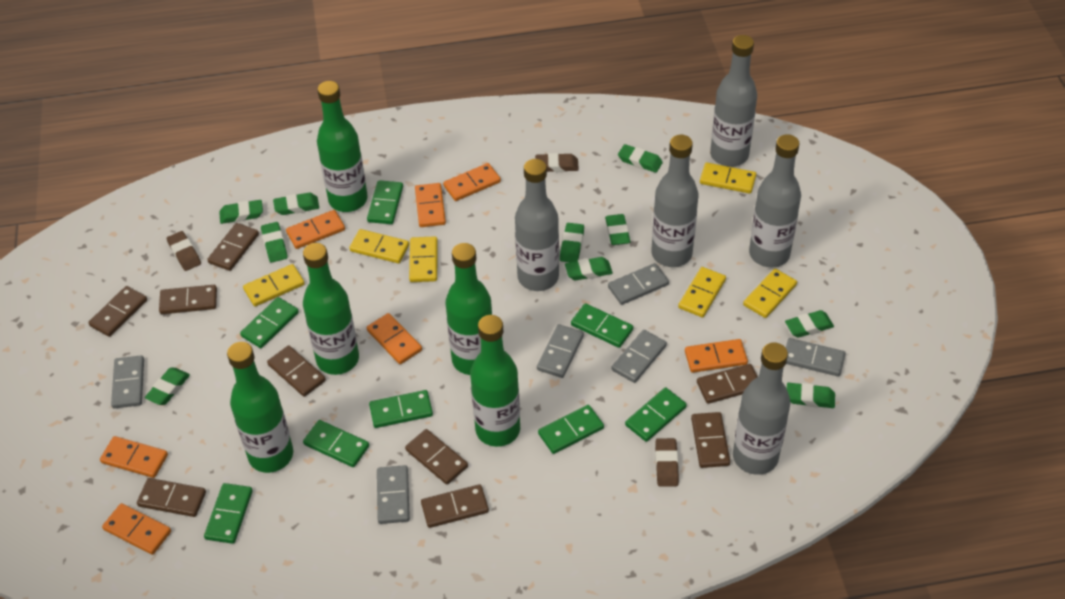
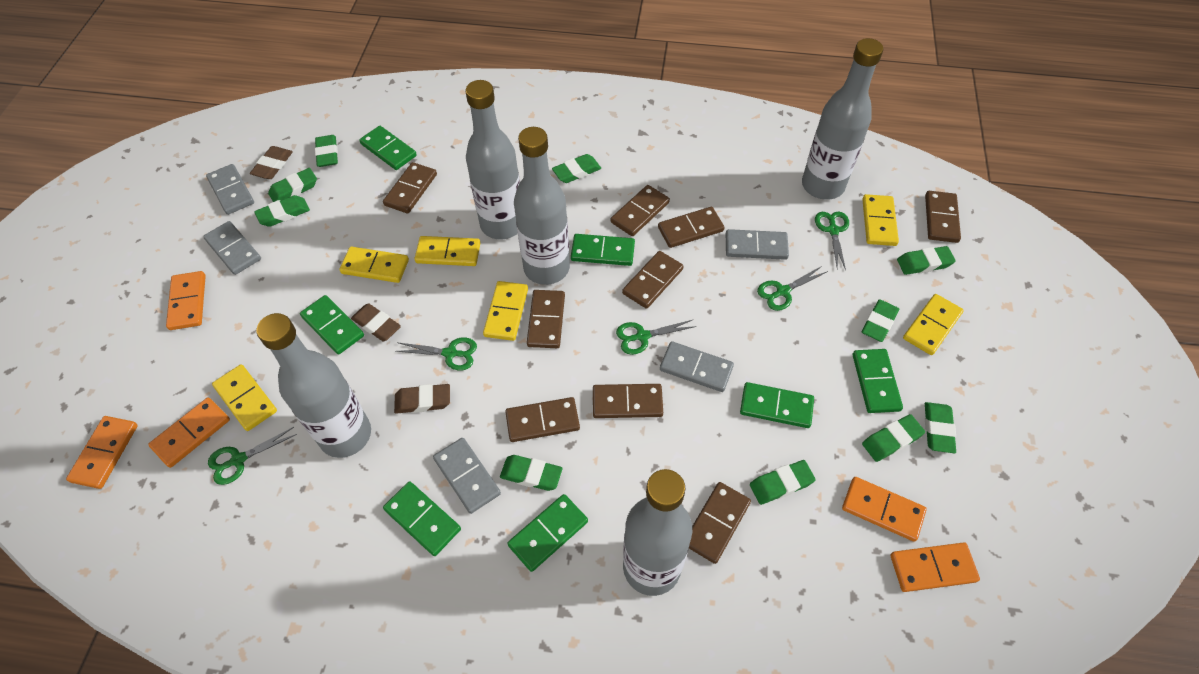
green bottle: [227,342,293,473] [303,243,359,375] [317,81,368,212] [445,243,492,375] [470,315,520,447] = 5 -> none = 0
green domino: [204,483,253,544] [240,297,299,348] [303,420,369,467] [367,180,403,224] [369,390,433,428] [538,405,604,454] [571,303,633,348] [625,387,687,442] = 8 -> [300,295,364,355] [359,126,417,170] [383,481,461,556] [507,494,588,572] [571,234,635,266] [740,382,814,428] [853,349,903,413] = 7
green scissors: none = 0 -> [208,427,297,485] [396,337,477,370] [616,320,697,355] [757,266,828,311] [815,212,849,270] = 5
grey domino: [111,356,144,409] [377,465,410,524] [537,324,584,378] [608,263,669,305] [612,330,667,383] [786,338,846,377] = 6 -> [203,221,261,275] [206,164,254,215] [433,438,501,514] [660,341,734,392] [726,229,789,260] = 5
orange domino: [100,436,168,478] [102,503,171,555] [286,210,345,249] [367,313,422,364] [415,183,446,227] [443,163,501,201] [685,339,748,373] = 7 -> [66,416,138,489] [148,397,230,468] [166,271,206,330] [842,477,927,542] [890,542,980,592] = 5

